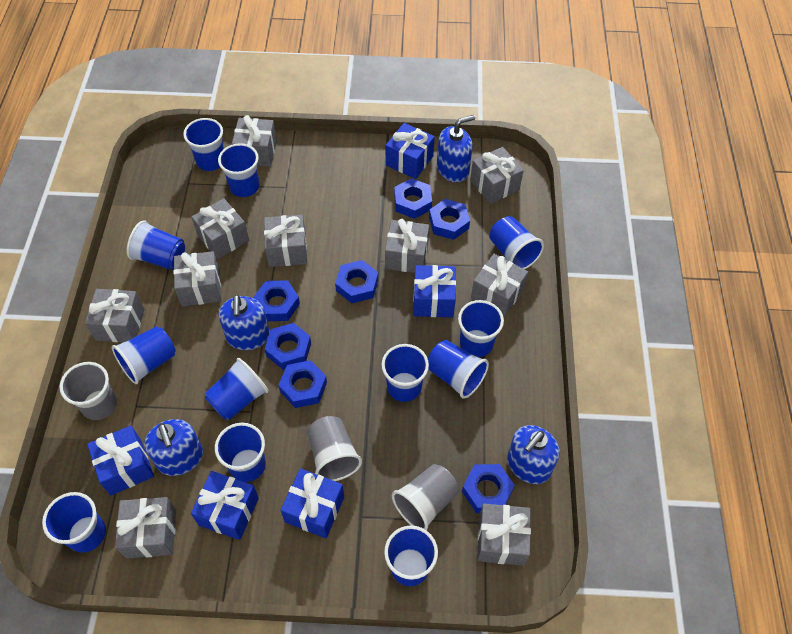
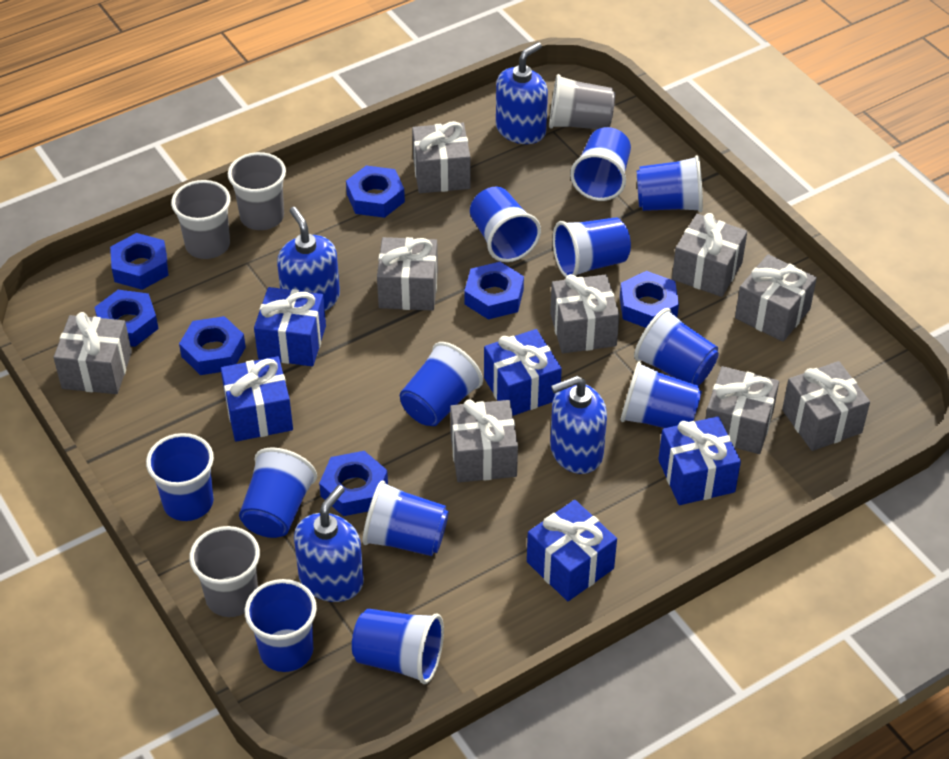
grey cup: [59,362,117,420] [307,416,362,481] [392,464,459,530] = 3 -> [171,180,230,259] [189,526,260,617] [228,152,286,230] [549,74,615,129] = 4
grey gift: [85,289,145,342] [115,497,176,558] [173,251,221,306] [192,198,249,259] [232,115,277,167] [264,215,307,267] [385,219,429,273] [470,147,524,204] [471,254,528,317] [477,504,531,566] = 10 -> [53,312,132,394] [377,237,438,311] [412,121,471,193] [450,399,518,482] [550,274,620,353] [672,213,747,297] [705,366,779,454] [735,254,817,342] [782,361,870,451] = 9

